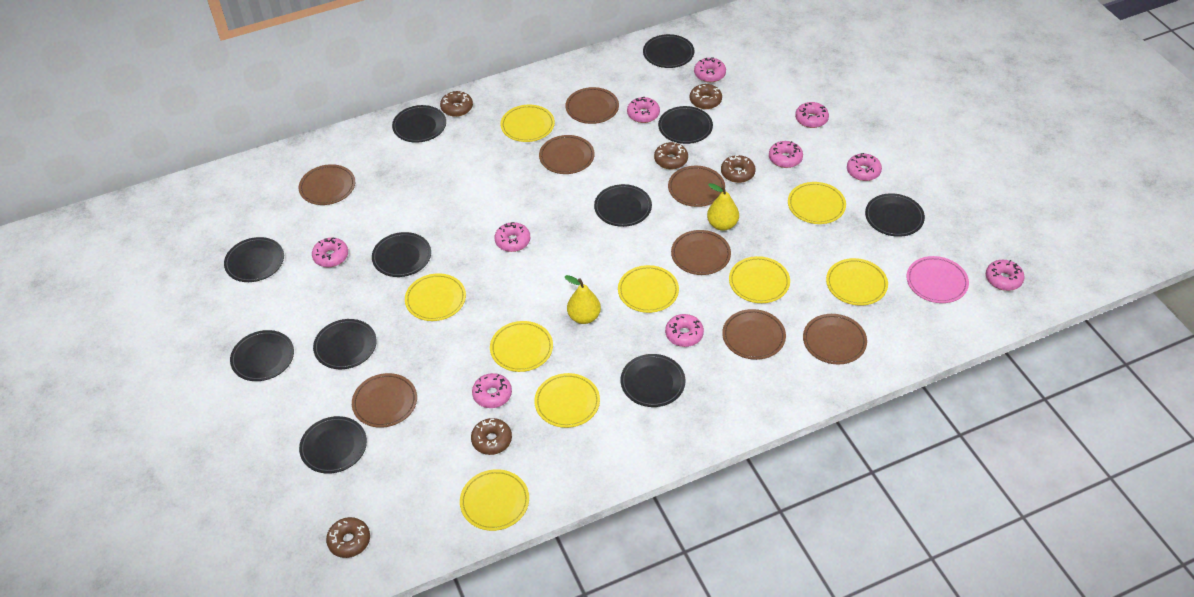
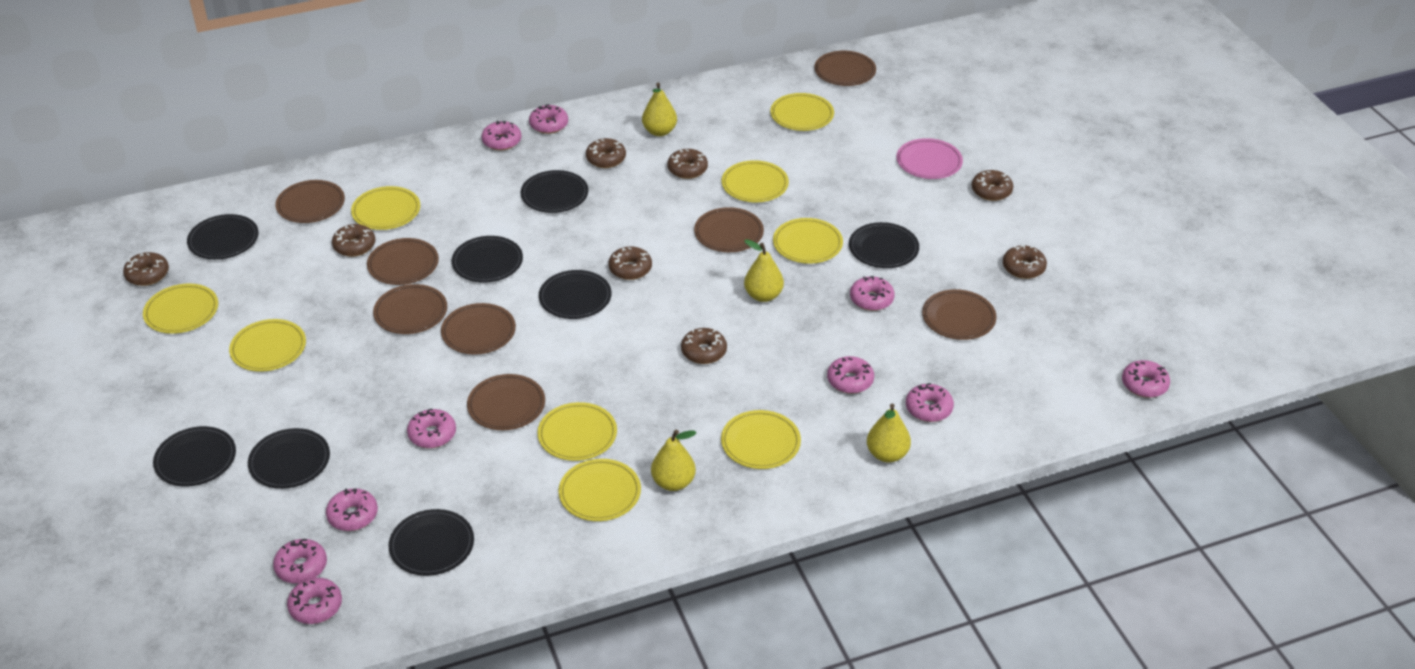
black plate: [224,237,284,282] [230,330,294,381] [299,416,367,474] [313,319,377,369] [372,232,431,277] [392,105,446,143] [594,184,652,227] [621,354,686,407] [643,34,694,68] [658,106,713,144] [865,193,925,237] = 11 -> [153,426,236,487] [187,214,259,260] [248,428,330,489] [389,509,474,576] [452,236,523,283] [521,170,588,213] [539,270,611,319] [849,222,919,268] = 8
brown donut: [326,517,370,558] [440,91,473,117] [471,418,512,455] [654,142,688,169] [690,84,722,109] [721,155,756,183] = 6 -> [123,252,169,286] [332,224,375,257] [586,138,626,168] [608,246,652,280] [667,149,708,179] [681,328,727,364] [972,170,1013,201] [1003,245,1047,279] = 8
yellow pear: [564,275,601,324] [707,183,739,231] = 2 -> [642,82,677,136] [651,430,696,491] [744,239,784,302] [867,404,911,463] = 4

